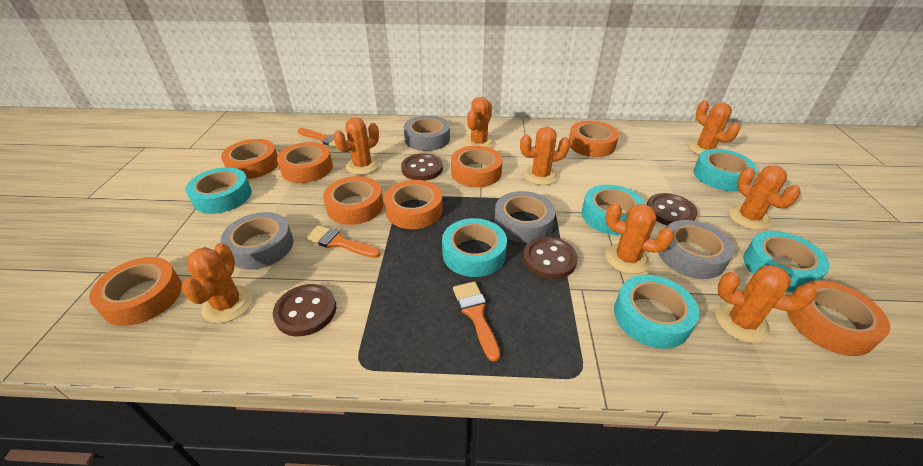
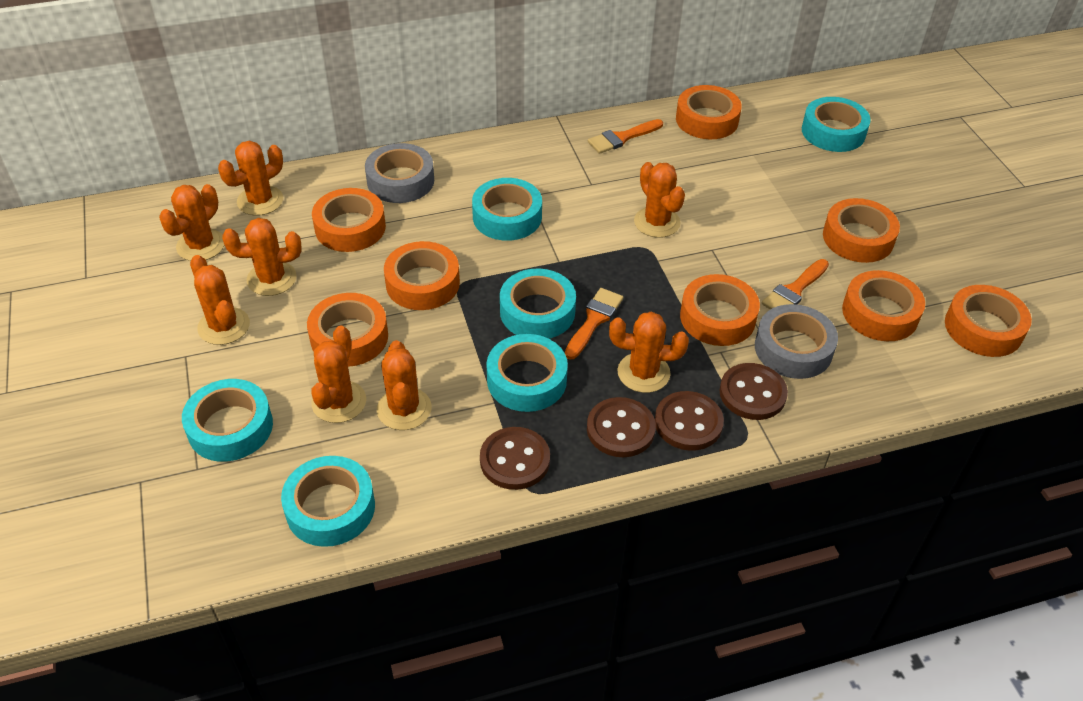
grey tape: [221,212,293,269] [404,116,450,151] [494,191,556,243] [658,220,734,279] = 4 -> [365,143,434,203] [755,304,838,379] = 2

